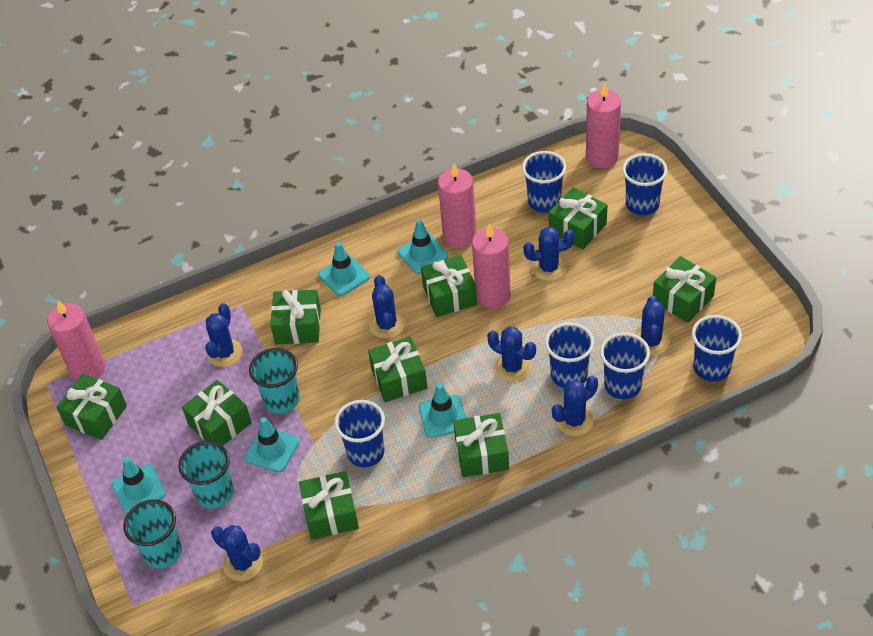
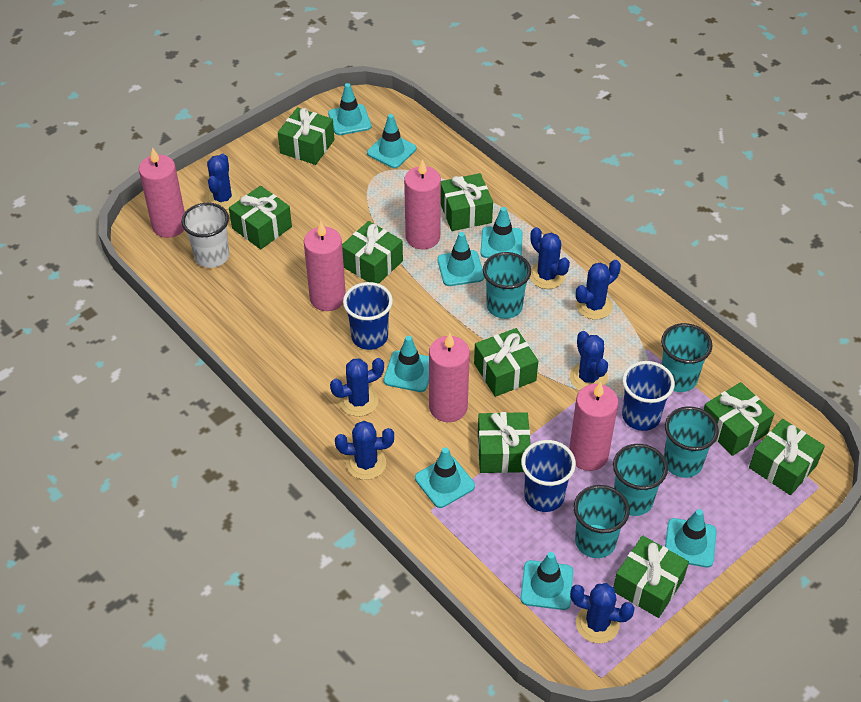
blue cup: [334,400,385,467] [522,151,566,213] [545,322,594,388] [600,332,650,399] [622,153,668,215] [692,315,742,382] = 6 -> [343,282,393,350] [521,440,576,512] [622,361,675,431] = 3
pink candle: [47,301,105,381] [438,164,477,248] [472,224,511,309] [586,83,621,168] = 4 -> [139,147,185,238] [304,222,346,311] [404,159,441,249] [429,333,470,422] [569,382,618,471] = 5
turquoise cup: [123,500,182,569] [178,441,234,509] [249,348,300,414] = 3 -> [483,252,531,319] [574,485,630,558] [613,444,668,516] [661,323,713,392] [664,406,719,478] = 5
turquoise traffic cone: [112,457,166,514] [245,417,299,472] [318,242,370,296] [398,220,448,274] [419,383,466,438] = 5 -> [328,83,371,135] [367,114,416,168] [383,336,429,392] [415,447,475,508] [437,232,484,286] [480,207,523,258] [520,552,573,610] [665,509,717,567] = 8
white cup: none = 0 -> [182,203,229,268] = 1

